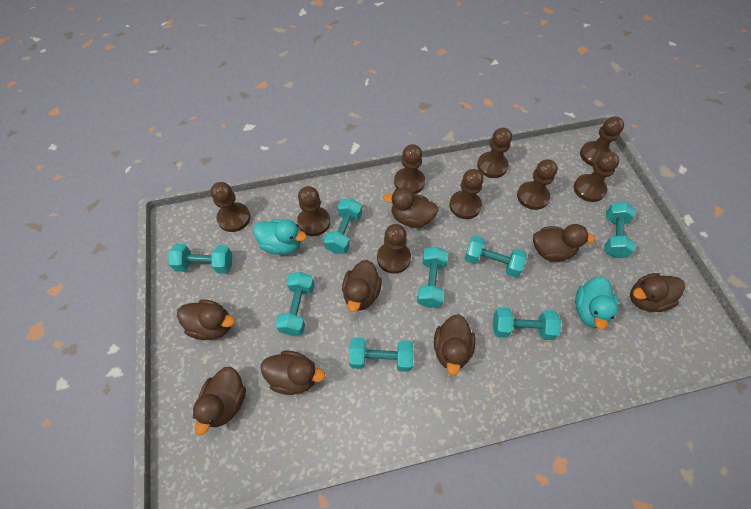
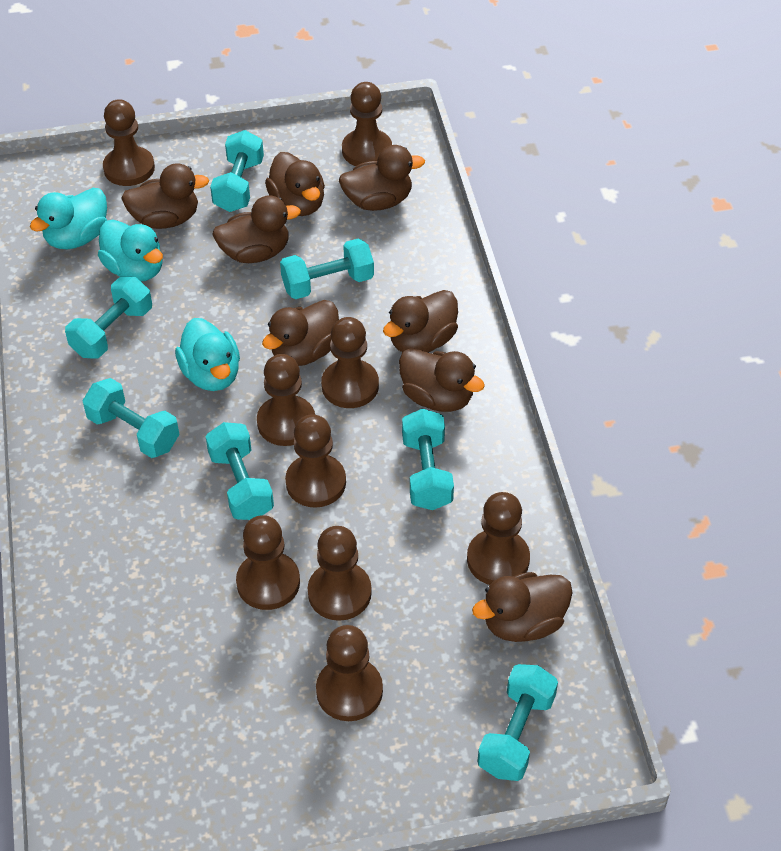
turquoise duck: [253,219,306,255] [575,276,618,329] = 2 -> [30,188,107,249] [98,220,163,282] [175,318,240,391] = 3
turquoise dumbbell: [168,244,232,274] [275,272,314,336] [324,198,362,254] [349,338,413,372] [417,247,448,308] [464,235,527,277] [493,307,561,340] [604,202,636,258] = 8 -> [65,277,152,359] [83,378,179,458] [205,422,274,520] [210,130,264,212] [280,238,374,299] [402,409,454,510] [477,664,558,781] = 7

